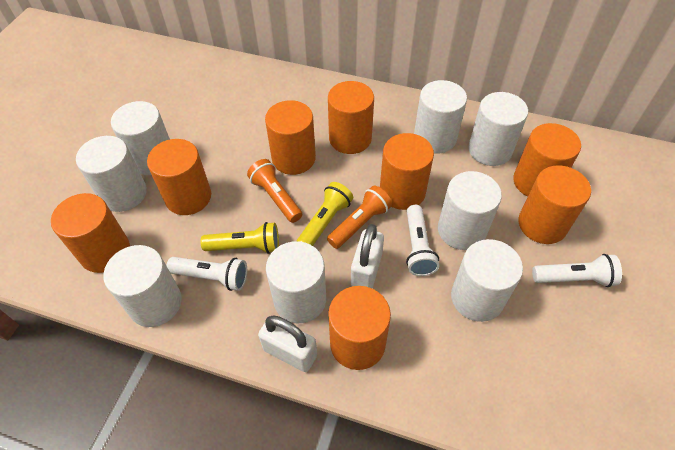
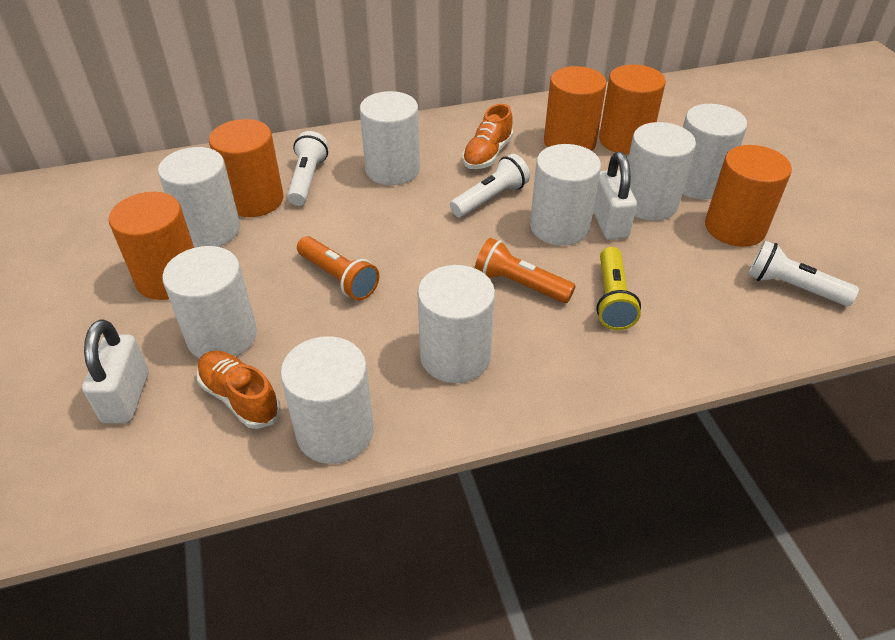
orange cylinder: [51,193,130,273] [147,139,211,215] [265,100,316,175] [328,81,374,154] [328,286,391,370] [380,133,434,210] [513,123,581,196] [518,165,591,244] = 8 -> [109,192,194,300] [209,119,284,217] [544,66,606,151] [599,64,666,155] [705,145,792,247] = 5
orange shoe: none = 0 -> [197,351,281,429] [462,104,513,169] = 2
yellow flashlight: [200,222,279,254] [297,182,353,246] = 2 -> [596,247,641,330] = 1

